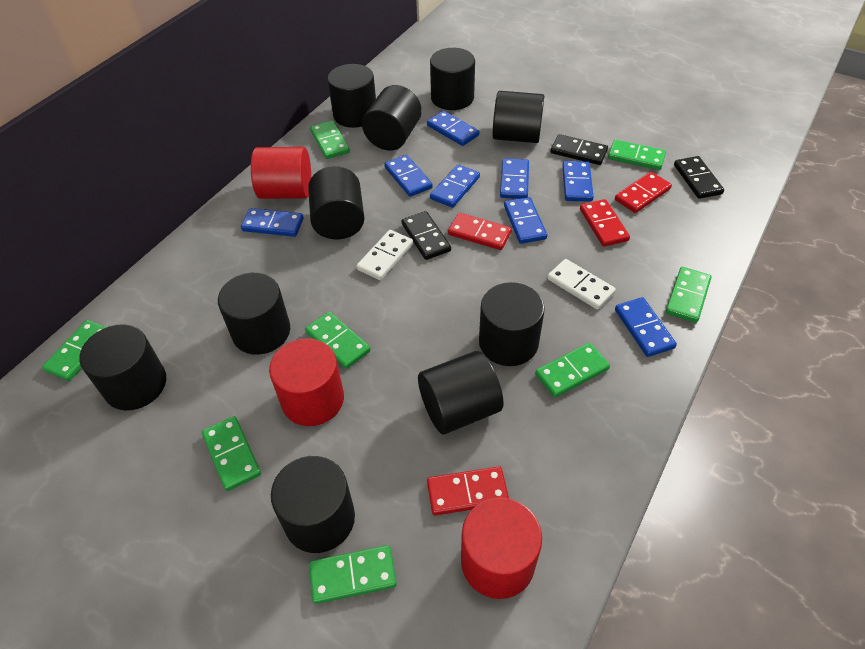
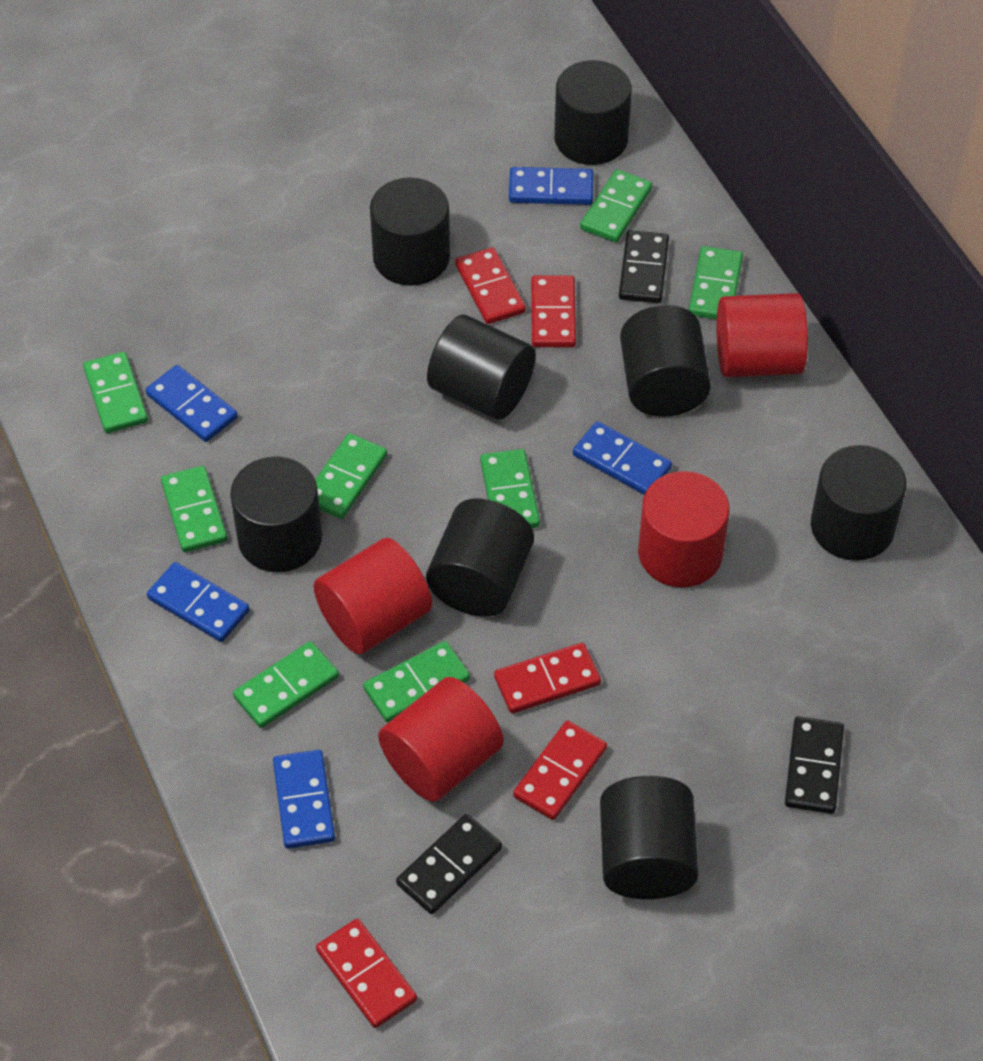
black cylinder: [79,324,166,410] [218,273,290,355] [271,456,355,553] [308,166,365,239] [327,64,376,128] [362,85,422,151] [418,351,504,435] [430,48,475,110] [479,282,545,366] [493,91,544,143] = 10 -> [230,457,322,572] [370,177,450,286] [426,499,534,617] [427,315,536,420] [554,60,632,165] [600,776,698,899] [620,305,711,417] [811,445,907,561] = 8
blue domino: [241,208,304,237] [384,155,433,197] [427,111,479,146] [430,164,480,208] [500,158,529,199] [504,197,547,244] [562,161,594,202] [615,297,677,357] = 8 -> [146,365,238,442] [147,562,250,642] [273,750,335,849] [509,167,594,205] [573,421,672,495] = 5
red cylinder: [251,147,311,199] [269,338,344,426] [461,498,542,599] = 3 -> [313,538,432,654] [378,677,504,802] [638,471,730,588] [717,293,808,377] = 4
red domino: [427,466,509,516] [448,213,512,250] [580,199,630,247] [615,172,672,213] = 4 -> [316,918,417,1028] [455,247,526,324] [494,643,601,714] [513,721,607,820] [531,275,576,347] = 5
white domino: [356,230,413,280] [547,259,616,310] = 2 -> none = 0

